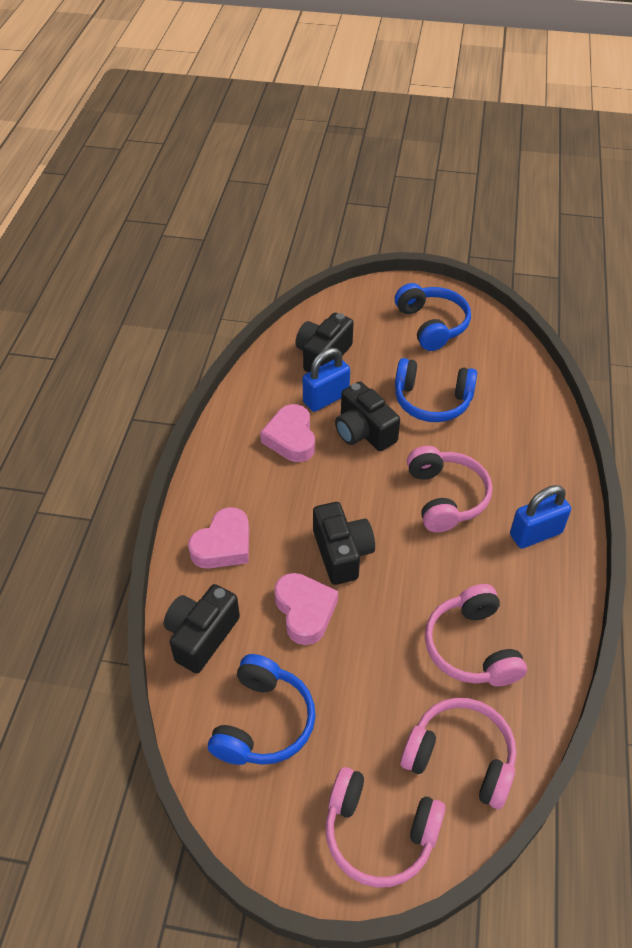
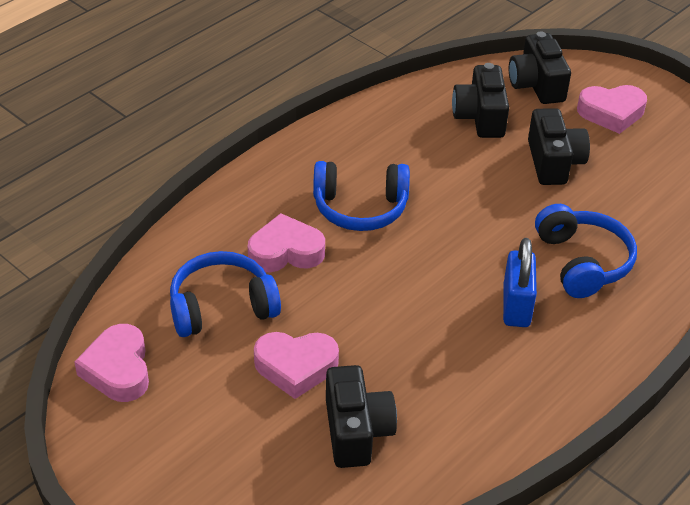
blue padlock: [303,348,350,412] [510,485,571,549] = 2 -> [503,238,537,327] = 1
pink headphones: [325,767,445,888] [400,698,516,809] [407,446,492,532] [425,584,527,686] = 4 -> none = 0
pink heart: [188,507,249,569] [260,404,315,462] [274,573,338,645] = 3 -> [74,324,149,402] [248,213,325,272] [254,332,339,399] [577,85,647,134] = 4

